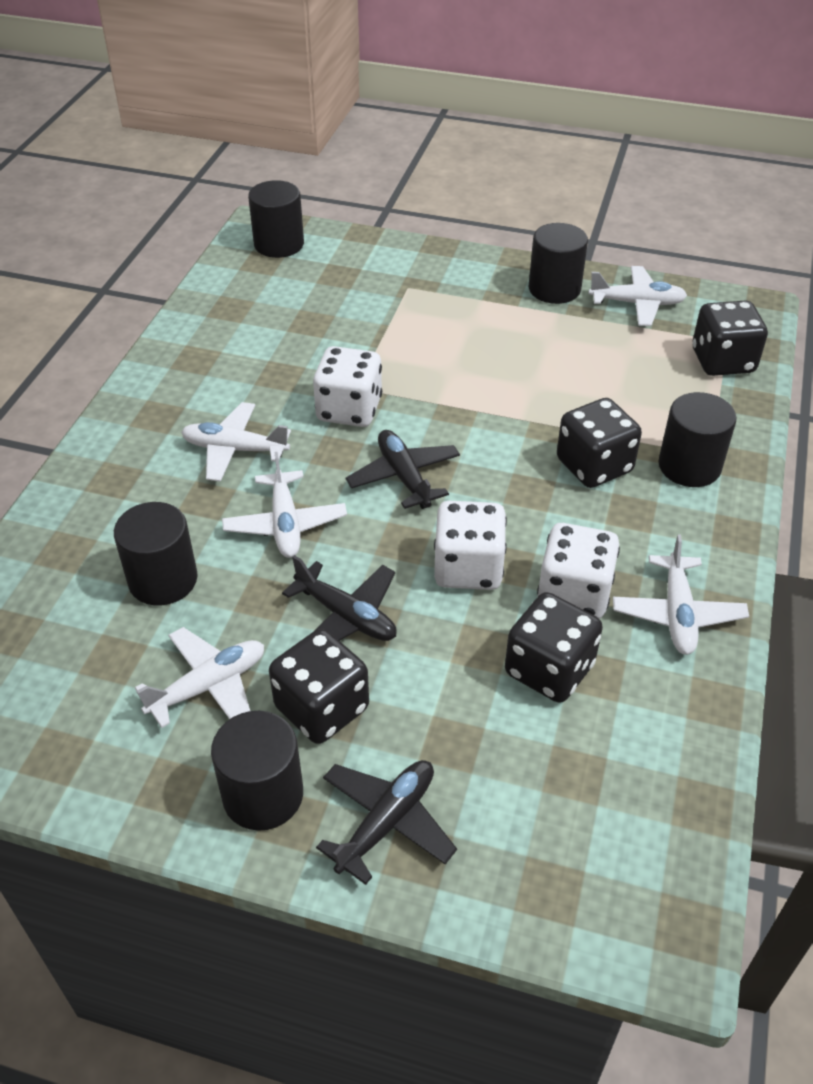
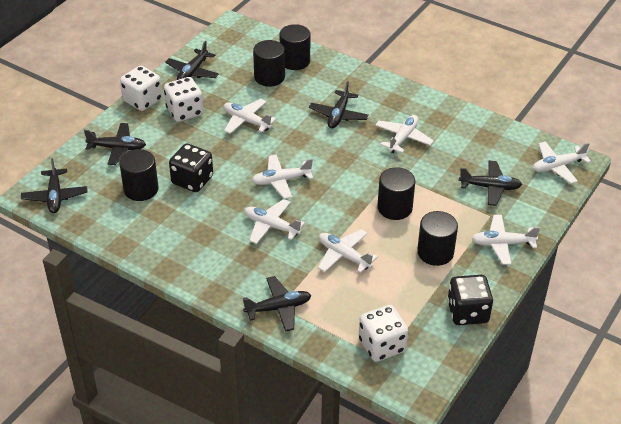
black dice: [269,629,369,744] [505,592,603,703] [557,398,642,488] [692,300,768,376] = 4 -> [169,143,213,192] [447,275,493,325] = 2
black plane: [282,555,397,641] [316,760,457,885] [346,430,460,509] = 3 -> [21,158,87,213] [84,123,146,165] [165,41,219,80] [243,276,311,332] [309,81,369,129] [459,161,522,206] = 6
white plane: [135,627,264,728] [181,402,291,482] [222,452,347,558] [589,266,687,326] [613,534,749,655] = 5 -> [224,99,276,134] [245,199,305,244] [252,154,313,199] [318,229,378,273] [375,115,434,153] [472,215,540,265] [533,141,591,184] = 7

